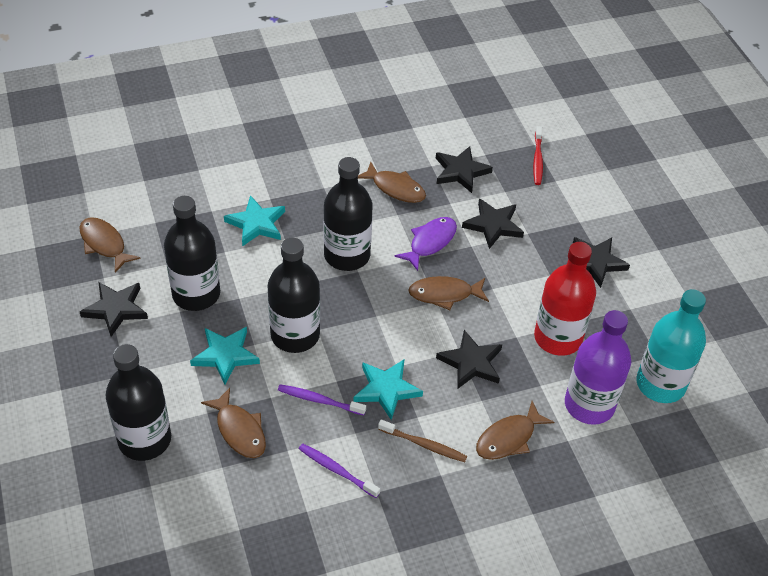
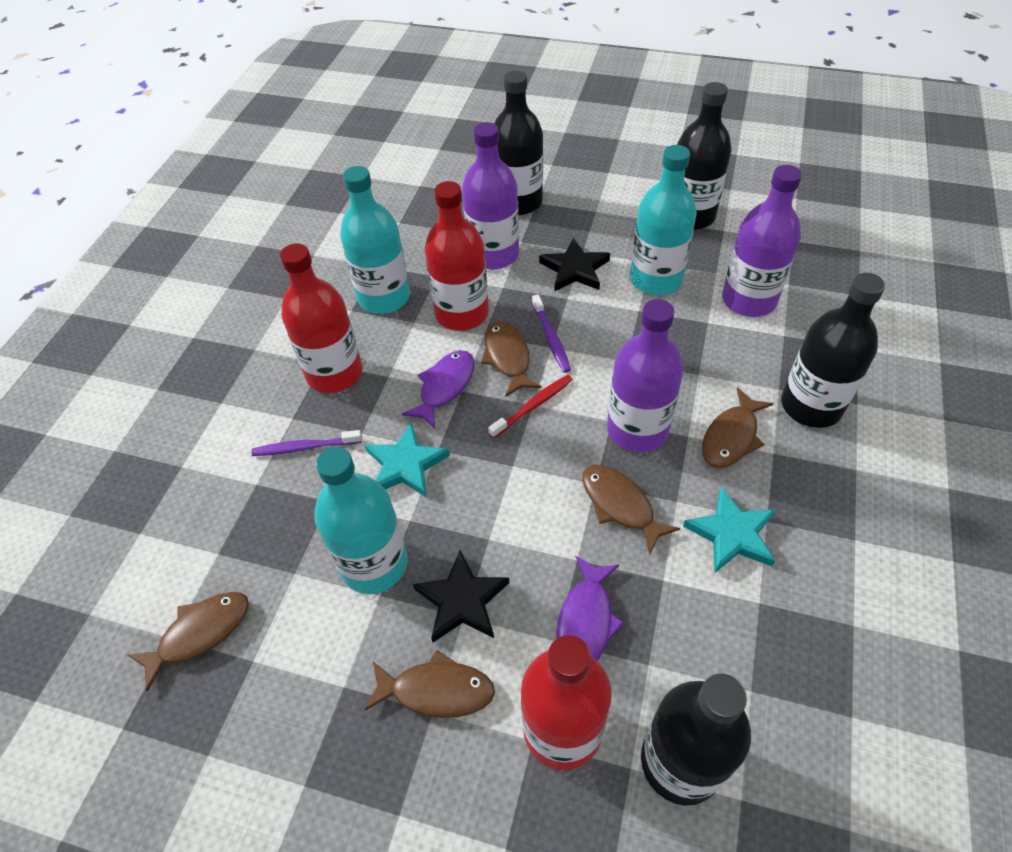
black star: [80,282,148,337] [436,146,493,193] [436,330,502,389] [462,198,524,249] [573,237,630,288] = 5 -> [413,550,509,642] [539,238,610,291] = 2
brown toothbrush: [378,419,467,462] = 1 -> none = 0
purple bottle: [565,310,631,425] = 1 -> [462,122,519,270] [607,299,684,452] [722,165,802,317] = 3
purple fish: [395,217,457,271] = 1 -> [402,350,474,428] [556,555,624,661] = 2
red bottle: [534,242,596,356] = 1 -> [280,243,362,393] [425,181,489,331] [521,635,612,770] = 3
turquoise bottle: [636,289,706,403] = 1 -> [314,447,408,594] [340,166,410,314] [630,145,697,295] = 3
turquoise star: [190,327,260,384] [224,195,285,246] [354,360,423,420] = 3 -> [365,422,450,498] [683,487,775,574] = 2

